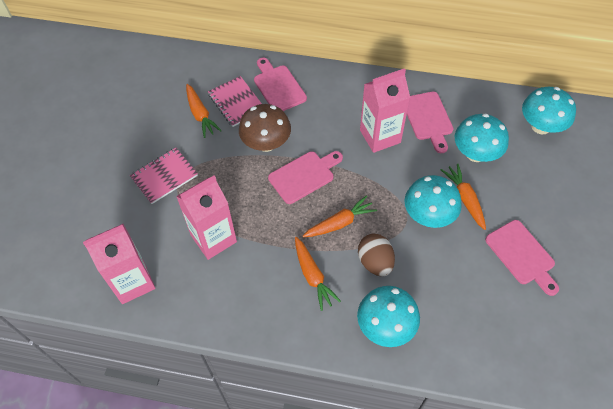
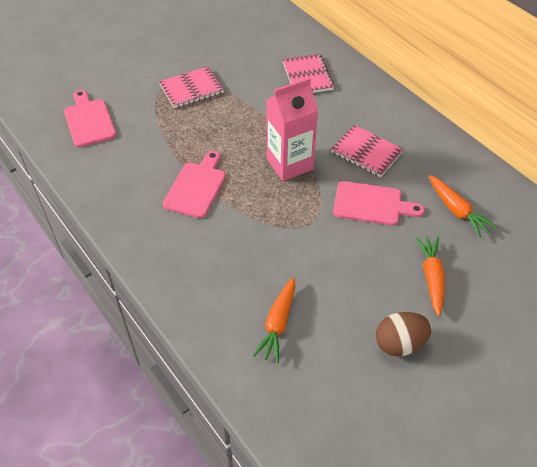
brown mushroom: [239,104,291,152] = 1 -> none = 0
orange carrot: [186,84,222,138] [295,237,341,311] [303,195,377,237] [441,164,486,230] = 4 -> [253,277,295,363] [415,236,445,316] [429,175,497,237] = 3
pink carton: [83,224,155,304] [176,175,237,260] [360,68,410,153] = 3 -> [266,77,318,181] = 1
pink cutting board: [254,58,307,111] [268,151,343,204] [407,91,453,153] [485,220,559,296] = 4 -> [64,90,116,147] [163,150,226,218] [333,181,425,226] = 3
pink notebook: [130,148,198,204] [208,76,262,127] = 2 -> [159,66,224,108] [282,54,334,93] [331,125,404,177] = 3
turquoise mushroom: [357,286,420,347] [405,175,462,228] [455,114,509,162] [522,87,576,134] = 4 -> none = 0

